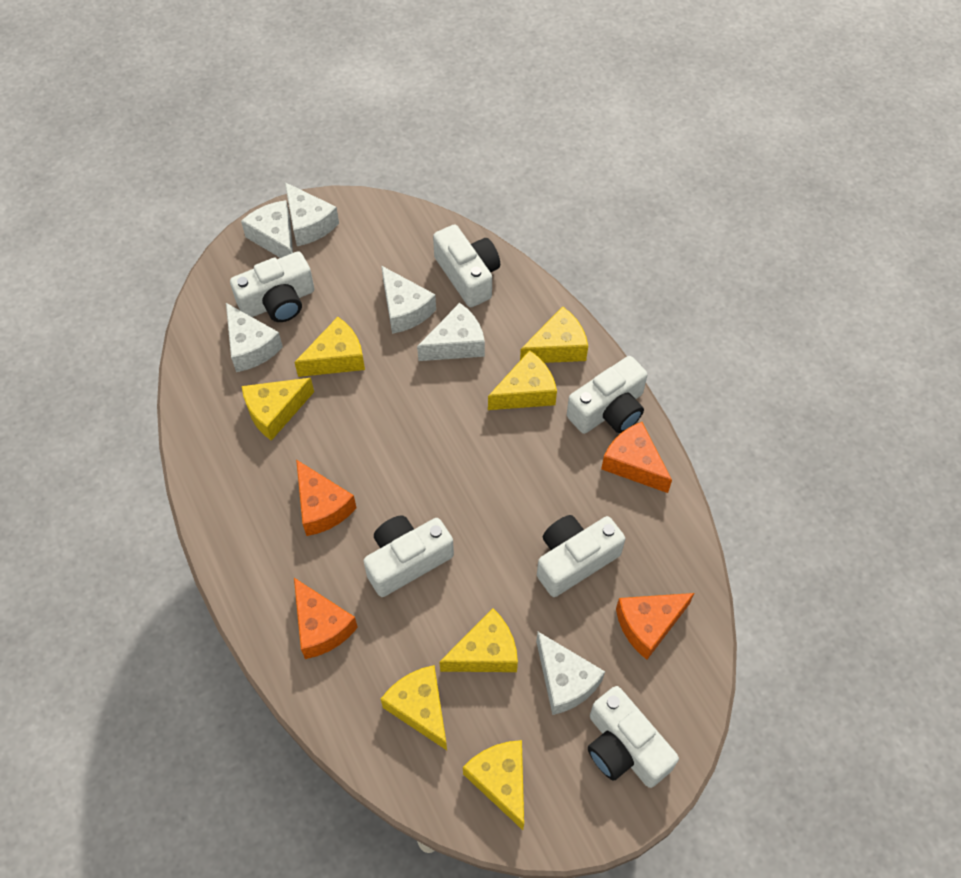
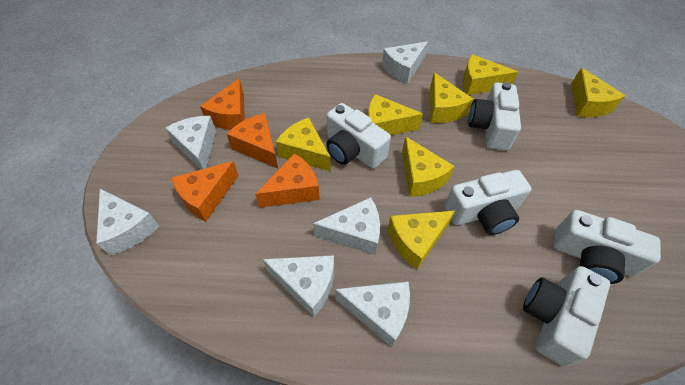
white camera: [230,251,314,322] [364,516,454,597] [433,224,500,307] [537,515,625,597] [567,356,647,434] [588,686,679,788] = 6 -> [326,103,391,169] [445,170,531,235] [468,82,521,151] [523,266,610,367] [553,210,661,284] = 5

